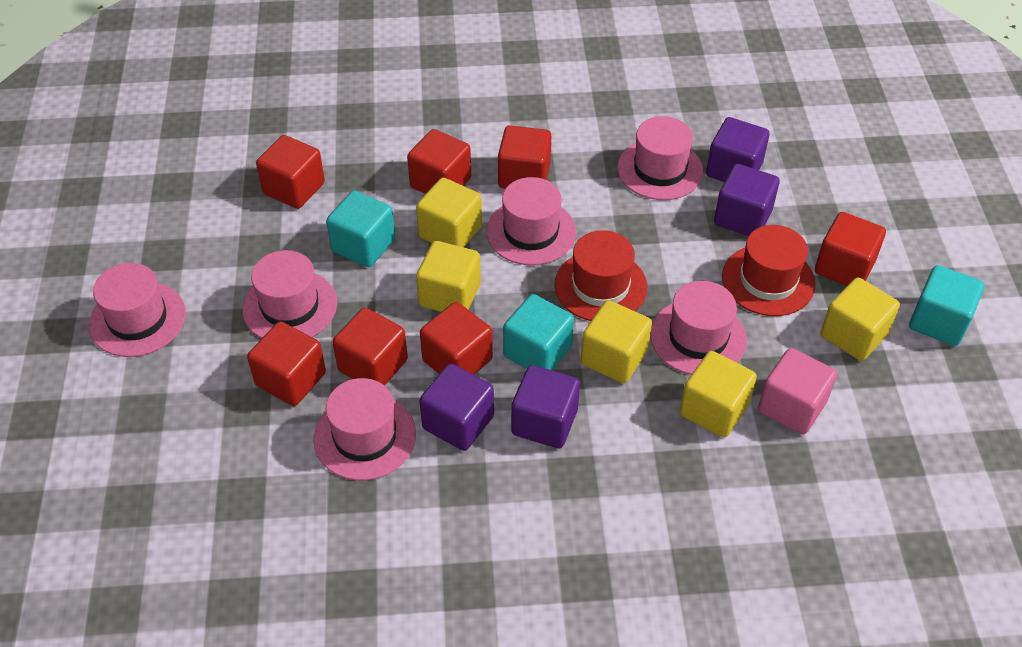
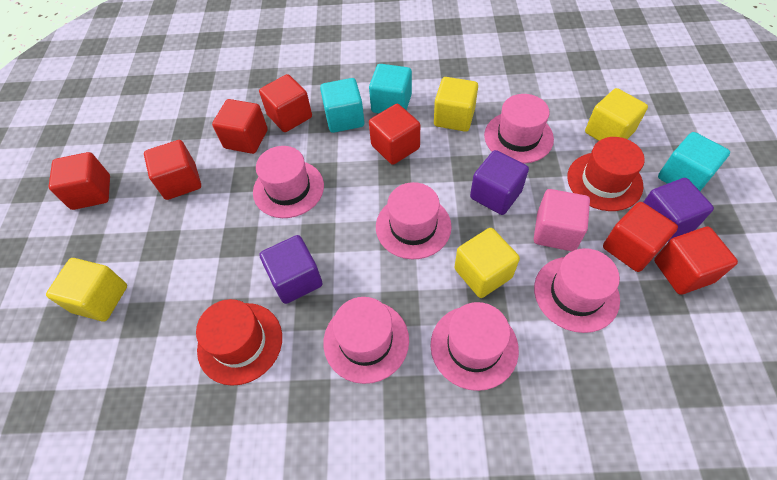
purple cube: [419,364,494,451] [511,365,580,448] [706,117,770,182] [714,164,780,236] = 4 -> [260,235,323,304] [470,150,529,215] [643,178,714,242] = 3
yellow cube: [416,178,482,247] [416,241,481,312] [581,300,652,383] [680,351,757,438] [821,278,900,361] = 5 -> [46,258,127,321] [434,77,478,132] [454,228,520,298] [585,88,648,141] = 4

